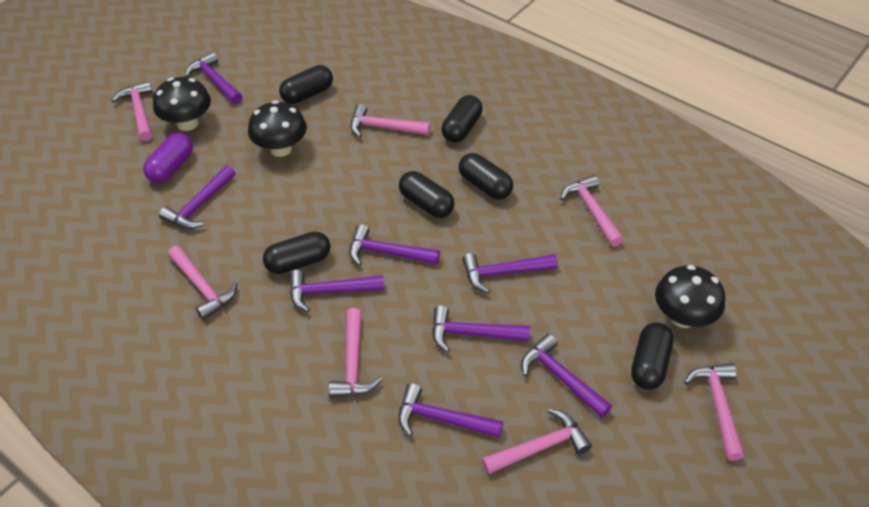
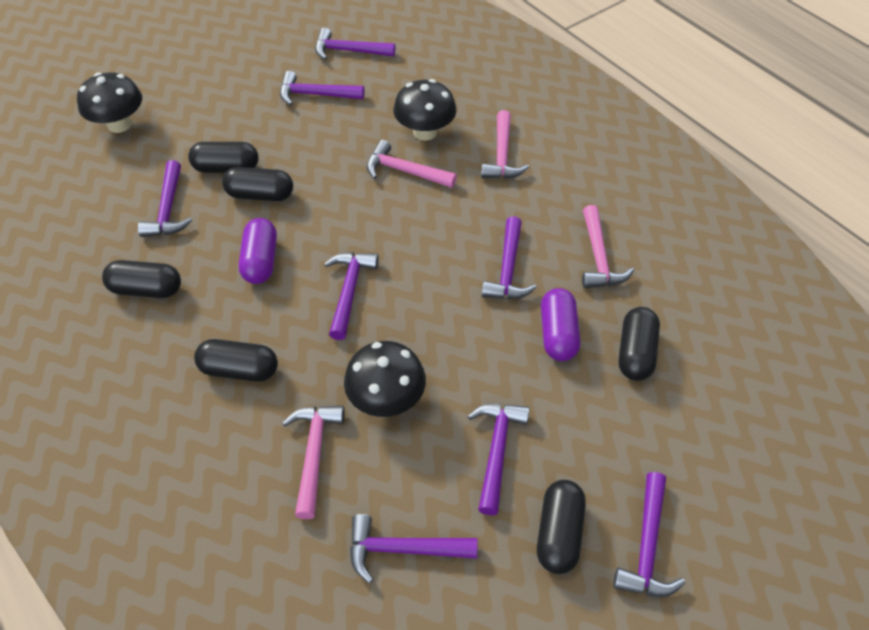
pink hammer: [112,81,153,141] [168,246,237,320] [329,308,383,398] [350,104,430,137] [482,408,592,475] [560,175,624,247] [684,363,744,461] = 7 -> [282,406,345,519] [367,140,457,188] [481,110,529,179] [582,205,634,288] = 4
purple capsule: [143,133,193,183] = 1 -> [239,218,277,284] [541,288,580,361] = 2

